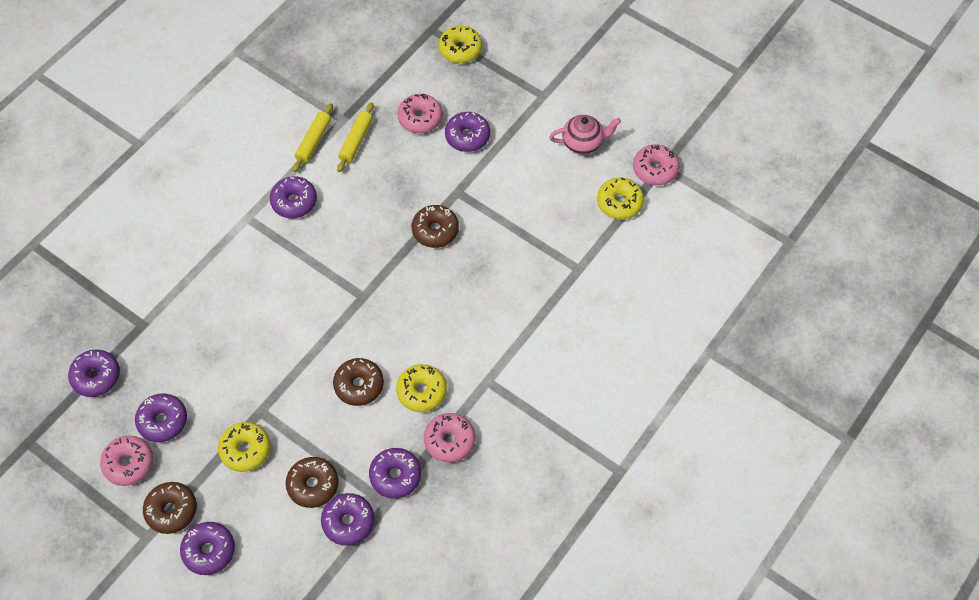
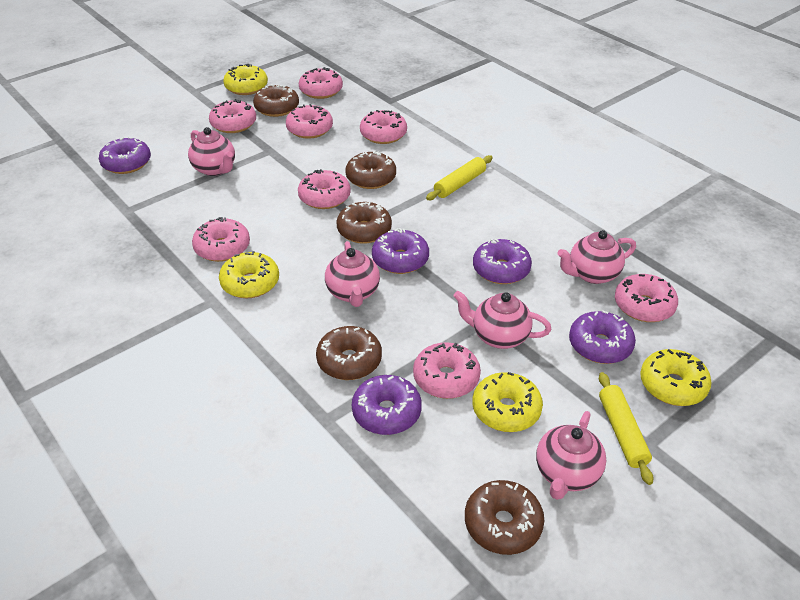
brown donut: [143,482,197,534] [285,457,338,508] [333,358,384,406] [412,205,459,248] = 4 -> [253,84,299,117] [316,326,382,380] [337,202,392,244] [345,151,396,189] [465,480,544,555] = 5
pink donut: [100,436,153,486] [397,93,443,133] [424,413,475,463] [633,144,679,186] = 4 -> [192,217,250,262] [209,99,256,133] [286,104,333,139] [298,169,351,209] [299,67,343,99] [360,110,407,144] [413,343,481,399] [615,274,678,322] = 8
pink teapot: [549,115,621,155] = 1 -> [188,127,235,176] [325,241,380,307] [453,291,551,349] [536,411,606,500] [558,230,636,284] = 5
purple donut: [68,349,120,397] [135,394,187,442] [180,522,235,575] [270,176,317,218] [321,493,374,546] [369,448,421,499] [445,112,490,152] = 7 -> [99,137,151,174] [352,375,422,435] [372,228,429,274] [473,238,532,284] [569,311,636,364] = 5

